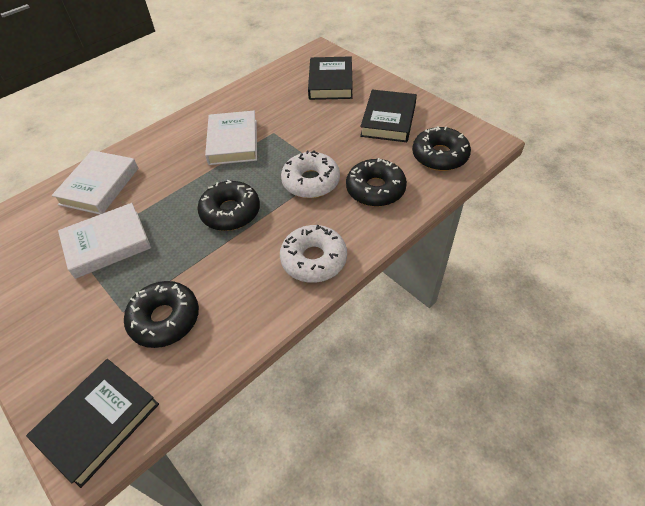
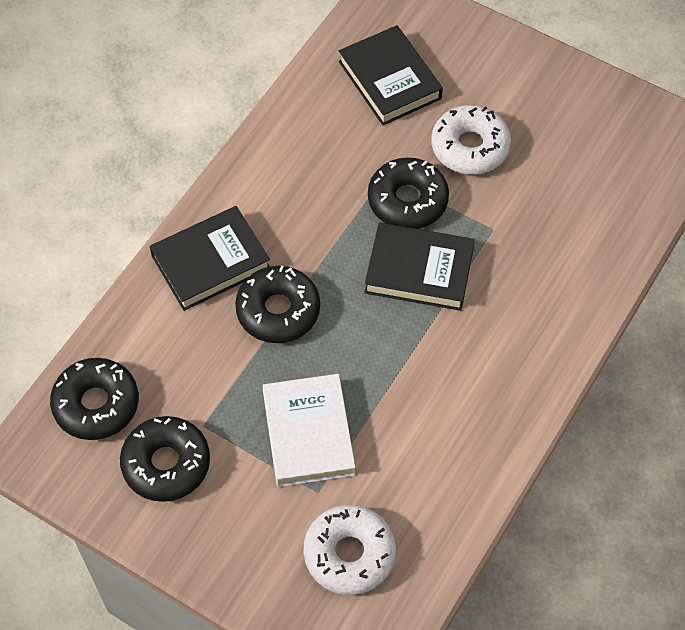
white book: [52,150,138,215] [58,203,151,279] [205,111,257,165] = 3 -> [262,374,355,487] = 1

